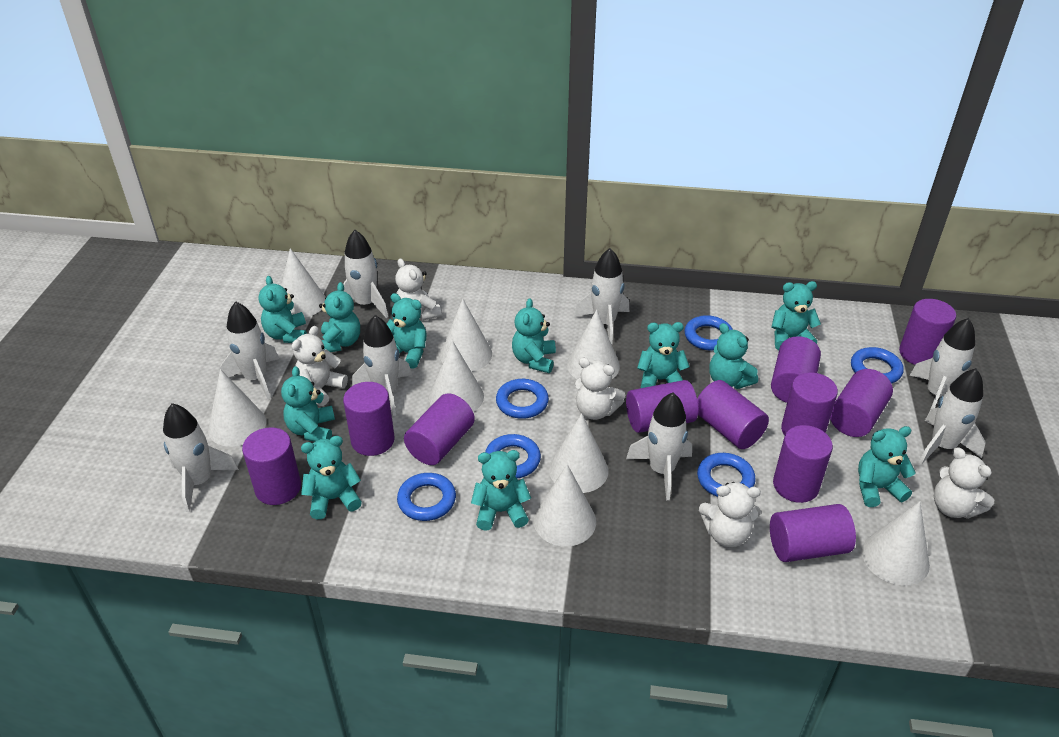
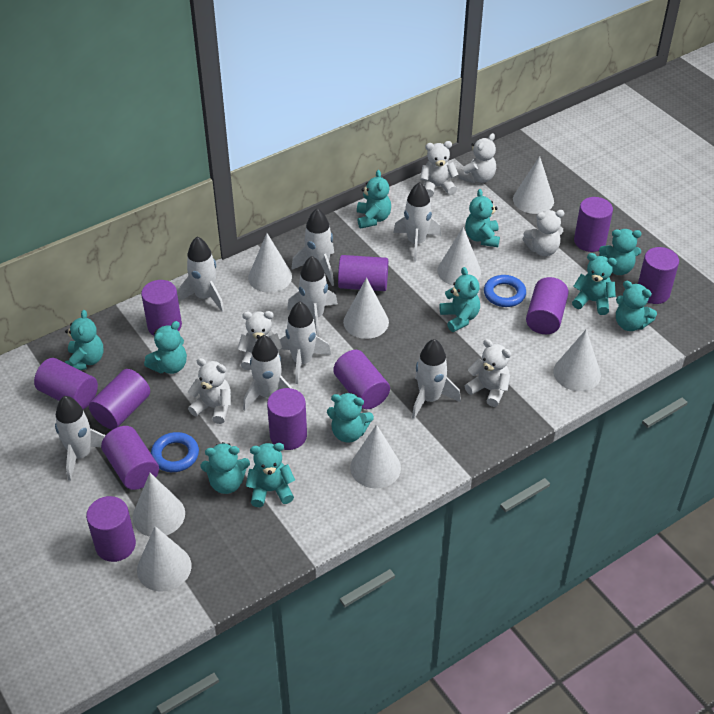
blue ring: [397,473,456,521] [485,434,541,478] [496,379,549,419] [685,315,733,351] [697,453,756,497] [851,347,904,384] = 6 -> [151,432,199,472] [484,275,526,307] = 2
white teddy bear: [292,326,348,406] [395,258,442,321] [575,357,625,420] [699,482,761,547] [934,447,994,519] = 5 -> [188,358,231,424] [237,311,282,370] [420,141,459,197] [458,133,496,183] [465,339,511,407] [523,210,564,256] = 6

